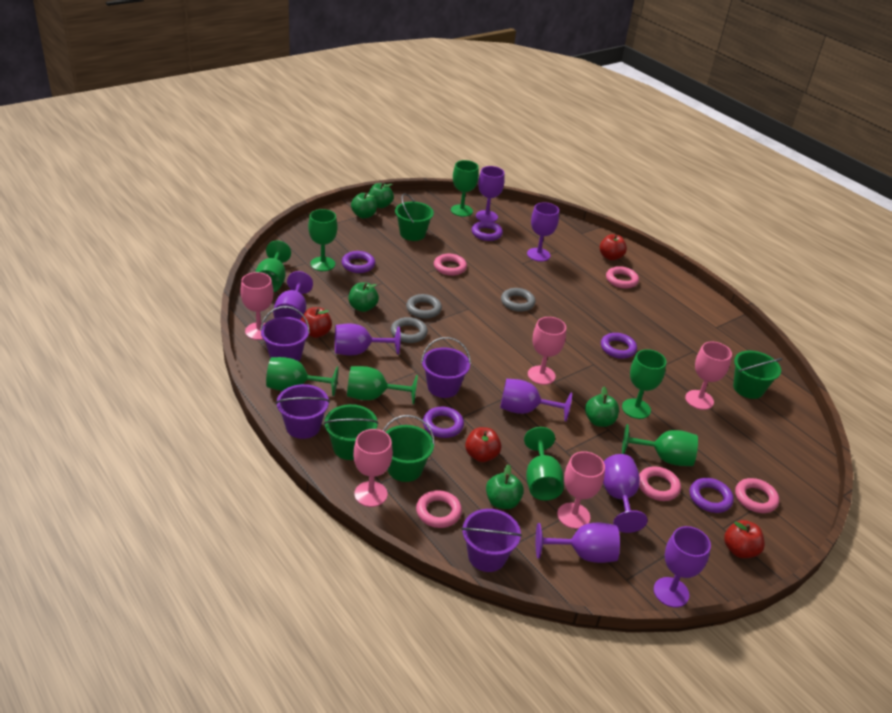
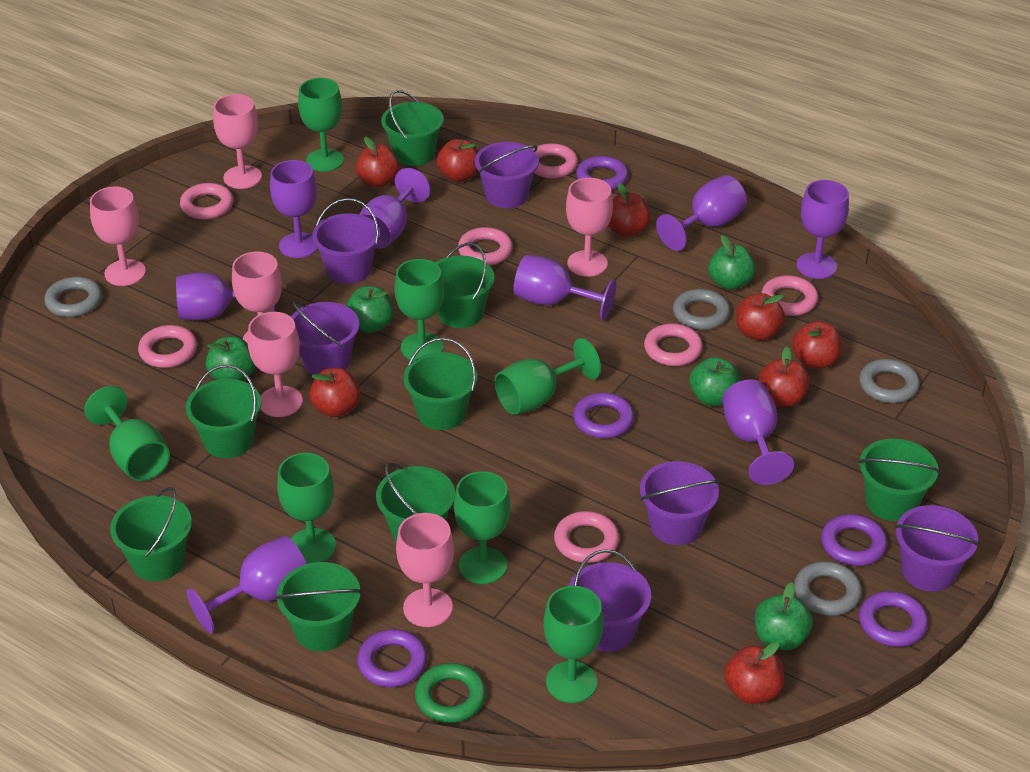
green bucket: [324,404,379,460] [383,415,435,482] [395,193,434,241] [733,351,782,399] = 4 -> [110,487,192,581] [186,365,261,458] [275,562,362,651] [376,463,455,542] [381,90,444,166] [403,338,477,430] [435,242,495,328] [858,439,940,521] = 8
green goblet: [255,241,291,292] [266,357,339,396] [308,209,338,271] [347,366,418,404] [451,160,479,217] [524,427,564,501] [622,349,666,419] [622,424,698,466] = 8 -> [84,386,170,481] [277,453,336,564] [298,78,344,172] [395,259,444,361] [454,471,511,584] [494,338,601,415] [543,586,604,703] = 7
green ring: none = 0 -> [415,663,486,723] = 1
grey ring: [391,317,428,343] [406,294,442,319] [501,288,535,312] = 3 -> [44,277,102,317] [673,289,730,330] [794,561,862,616] [859,359,920,403] = 4
pink goblet: [240,272,274,340] [353,429,393,507] [528,317,566,385] [557,451,605,529] [685,341,732,410] = 5 -> [90,187,146,286] [213,94,262,189] [232,252,282,343] [248,312,303,417] [396,513,454,627] [566,178,613,277] = 6
pink ring: [416,490,462,528] [434,254,467,276] [606,266,639,289] [639,466,681,501] [735,478,779,513] = 5 -> [138,325,197,368] [180,183,233,219] [458,227,513,265] [533,143,578,178] [554,511,620,563] [644,323,703,366] [761,275,818,316] = 7
purple bucket: [260,306,310,361] [276,384,330,439] [421,337,471,398] [461,509,522,572] = 4 -> [291,301,359,374] [312,198,380,284] [475,142,539,208] [569,549,651,652] [640,461,720,545] [895,505,979,592] = 6
red apple: [301,307,332,338] [465,427,501,462] [600,234,627,261] [724,520,765,558] = 4 -> [309,368,361,417] [356,137,400,188] [437,139,478,182] [608,183,650,237] [724,642,784,704] [736,293,785,341] [759,347,810,407] [792,321,842,369] = 8

